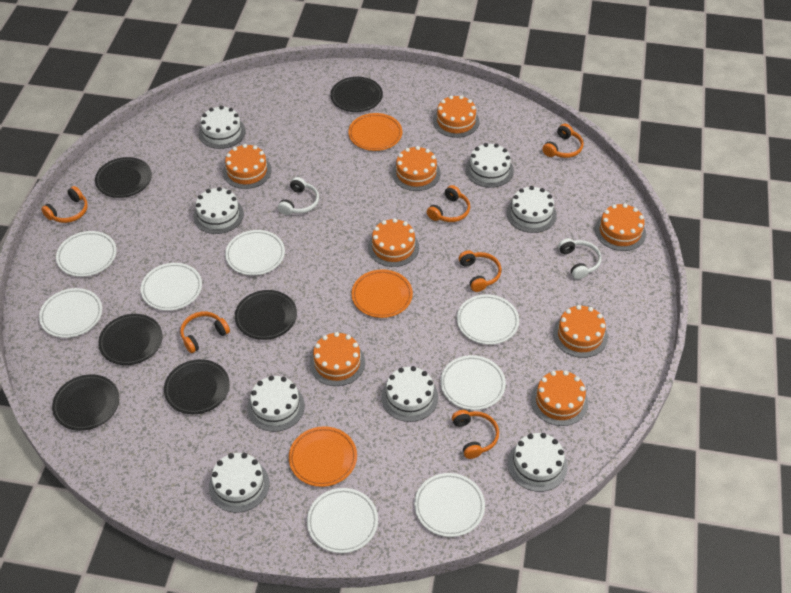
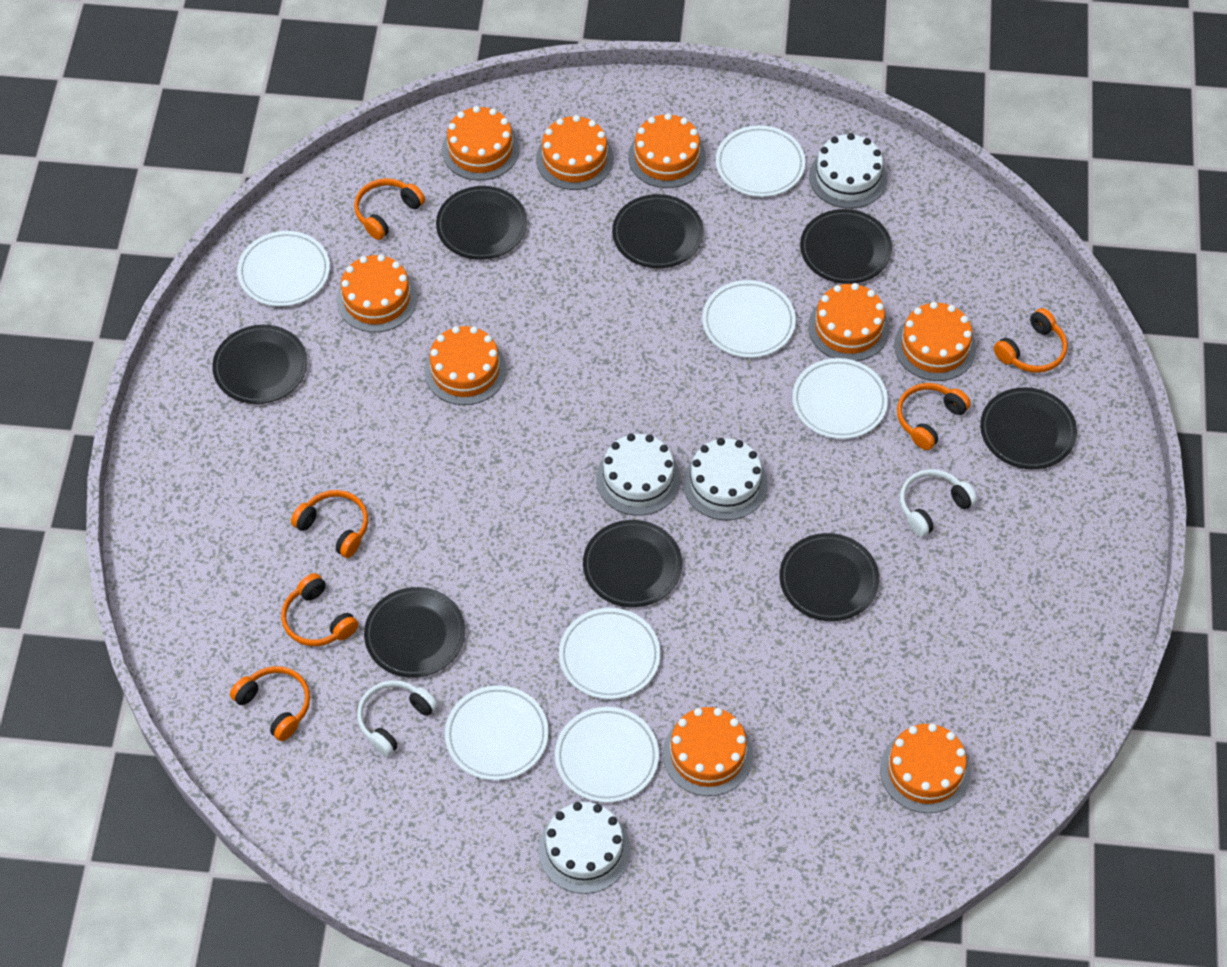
black plate: [52,374,119,431] [95,157,152,198] [98,314,163,365] [164,359,230,414] [235,290,297,340] [330,77,383,112] = 6 -> [212,325,307,404] [364,587,465,678] [436,186,527,260] [583,520,682,607] [612,194,704,268] [780,533,879,621] [800,209,892,284] [980,387,1077,469] = 8
orange cake: [223,144,271,189] [310,332,365,386] [368,218,419,267] [392,146,441,191] [433,95,479,138] [531,370,588,426] [553,305,608,358] [595,204,646,251] = 8 -> [336,254,417,332] [424,326,506,405] [442,106,519,181] [536,115,614,190] [628,113,706,188] [663,707,753,796] [808,283,890,361] [880,723,971,813] [894,302,976,381] = 9
orange plate: [289,426,357,487] [348,113,402,151] [351,269,413,318] = 3 -> none = 0
white cake: [193,187,244,234] [198,106,246,149] [209,453,269,513] [247,375,305,432] [381,366,438,422] [465,143,514,188] [506,186,557,233] [508,433,568,492] = 8 -> [538,802,631,894] [596,434,680,516] [683,438,768,520] [809,133,887,208] = 4
white plate: [39,288,102,338] [56,231,117,277] [141,263,202,311] [225,230,285,275] [307,488,378,553] [414,473,485,537] [440,355,506,410] [457,294,519,345] = 8 -> [237,231,330,306] [445,685,548,780] [555,707,659,803] [559,608,660,699] [702,280,796,358] [716,125,805,197] [792,358,888,439] = 7

